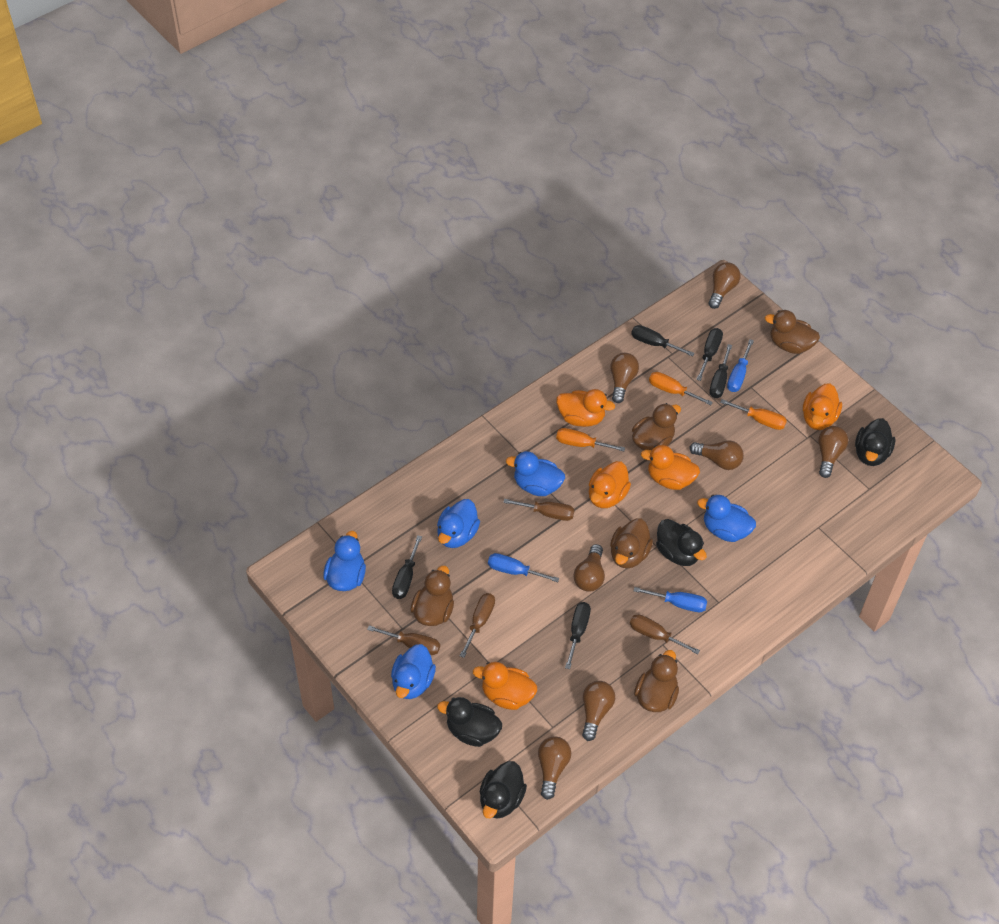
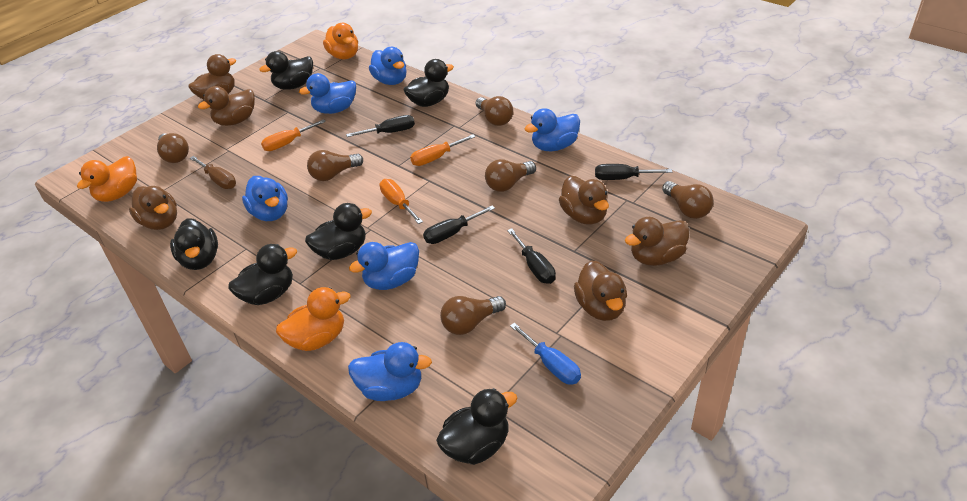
black duck: [437,697,502,747] [480,761,527,818] [656,519,707,566] [855,418,895,466] = 4 -> [170,218,218,270] [228,244,297,305] [259,51,313,90] [305,203,372,260] [403,59,454,107] [436,388,517,465] = 6
black screwdriver: [392,535,422,599] [565,602,591,669] [631,325,695,356] [696,328,723,381] [709,344,732,398] = 5 -> [346,115,415,137] [423,205,495,244] [507,228,556,284] [595,164,672,180] = 4
blue duck: [323,531,366,591] [391,644,436,699] [437,499,480,548] [506,451,565,496] [697,495,756,542] = 5 -> [242,176,288,221] [299,73,356,114] [348,342,432,401] [349,242,419,290] [369,47,407,85] [525,108,580,151] = 6
blue screwdriver: [488,553,559,582] [634,587,707,612] [727,339,754,392] = 3 -> [510,323,581,385] = 1
brown duck: [410,566,454,626] [610,519,653,569] [632,403,681,451] [634,650,679,712] [765,310,820,354] = 5 -> [129,186,177,230] [188,54,236,99] [198,86,255,126] [559,176,609,225] [574,260,627,321] [625,217,690,266] = 6
brown light bulb: [538,736,571,800] [574,544,605,592] [582,681,615,741] [610,353,639,403] [689,440,744,470] [708,262,741,309] [818,426,848,478] = 7 -> [157,133,189,163] [307,150,363,181] [440,296,506,335] [476,96,513,126] [485,159,536,192] [662,181,714,219] = 6
brown screwdriver: [367,625,440,655] [460,593,495,658] [503,499,575,521] [630,614,700,655] = 4 -> [190,156,236,189] = 1
orange duck: [473,662,537,710] [557,389,615,427] [589,461,631,508] [641,445,700,490] [803,383,842,430] = 5 -> [77,156,137,202] [276,287,350,351] [323,23,358,59] = 3

